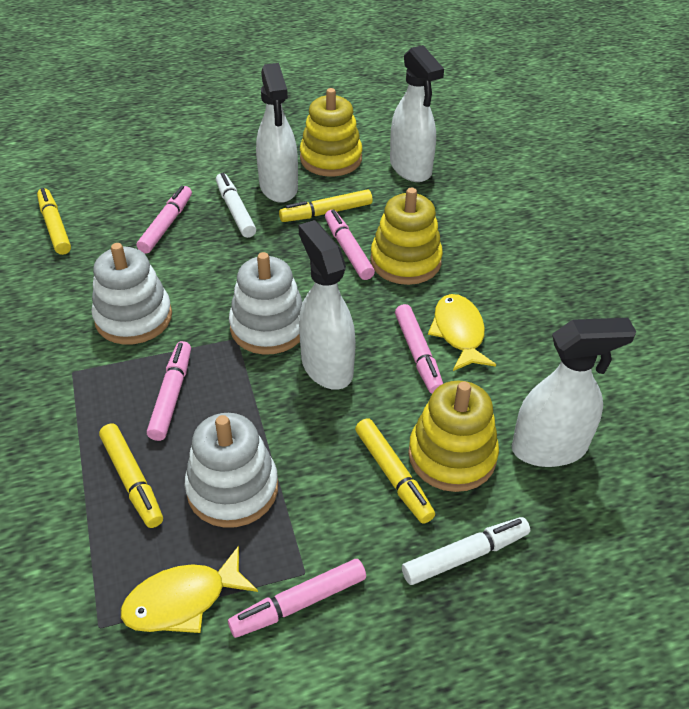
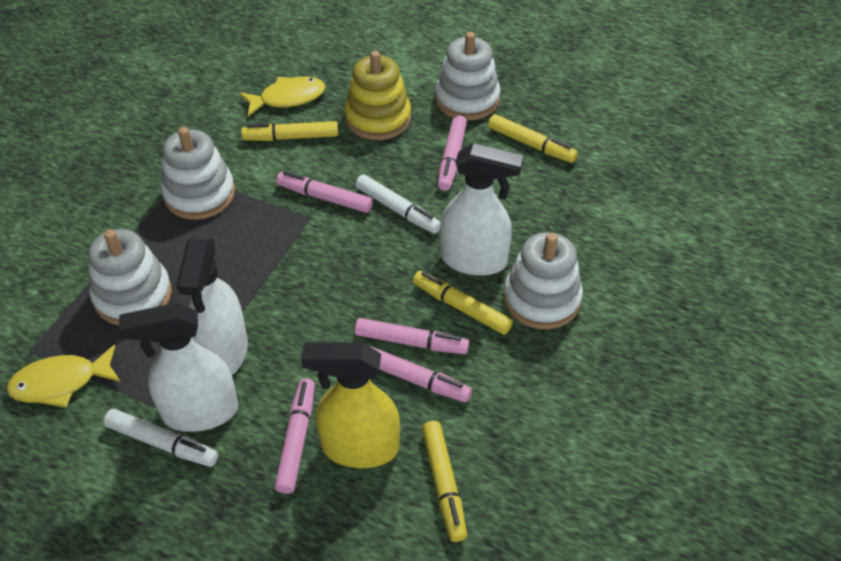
white spray bottle: [256,63,298,203] [298,220,356,390] [390,45,444,182] [512,318,636,467] = 4 -> [119,303,238,432] [176,238,248,375] [440,143,523,276] = 3
white stacking toy: [92,243,172,345] [185,413,278,528] [229,252,303,355] = 3 -> [88,229,172,326] [161,127,235,220] [435,32,500,120] [503,232,583,329] = 4
yellow spray bottle: none = 0 -> [301,342,400,468] = 1
yellow stacking toy: [300,88,363,177] [370,188,443,285] [408,381,499,492] = 3 -> [344,51,411,140] = 1

